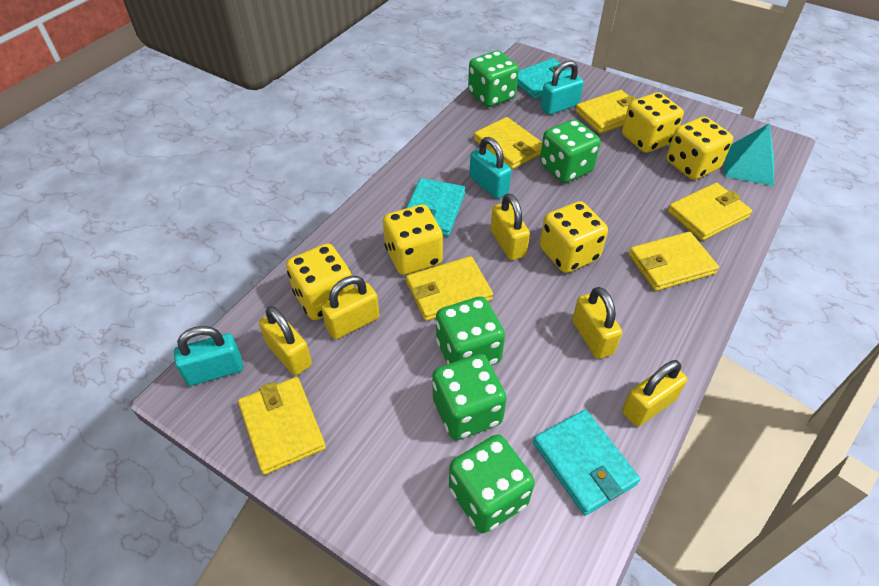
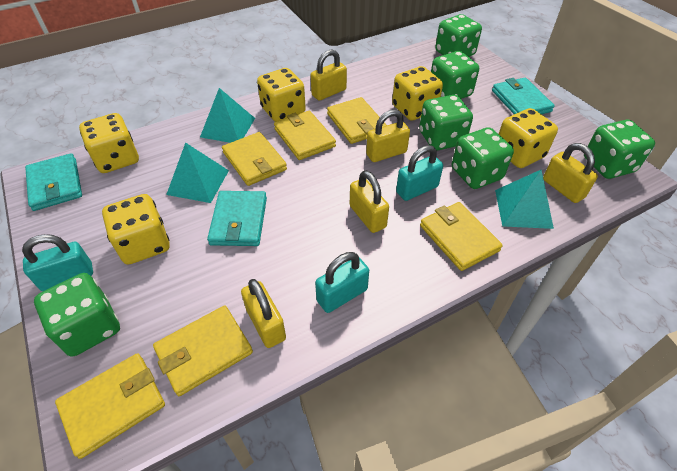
green dice: [432,354,507,440] [436,296,505,366] [449,434,535,533] [468,51,519,107] [540,119,600,183] = 5 -> [34,273,120,357] [419,95,473,151] [431,51,479,99] [435,14,482,57] [452,127,514,189] [584,120,655,179] = 6
turquoise pyramid: [724,123,774,186] = 1 -> [166,142,229,203] [200,88,255,143] [495,170,554,229] = 3

